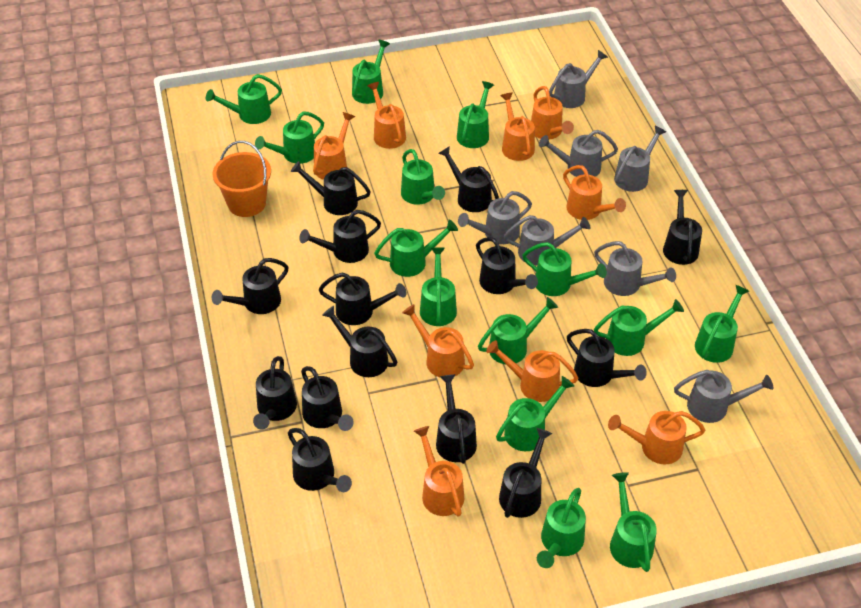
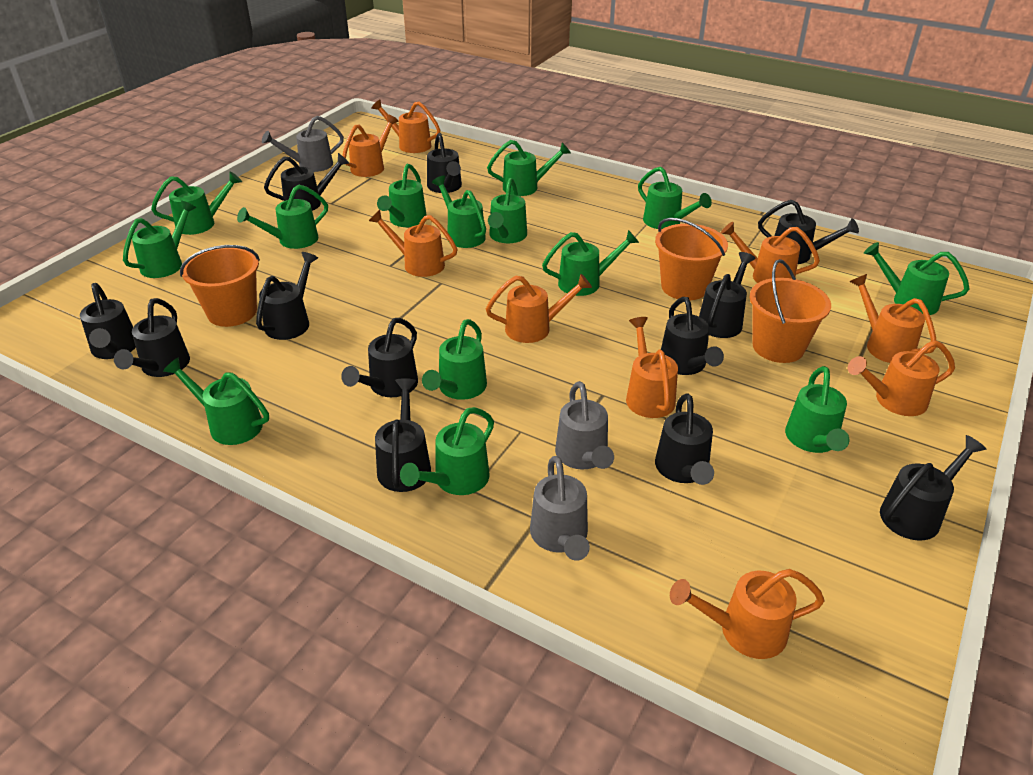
black watering can: [212,258,288,314] [253,356,297,430] [288,428,352,492] [291,161,371,215] [299,210,381,263] [301,366,354,431] [319,272,407,325] [322,306,397,377] [436,374,477,464] [439,146,499,212] [476,237,538,294] [499,428,552,518] [567,329,647,387] [663,190,702,265] = 14 -> [80,283,136,359] [114,298,190,377] [256,252,318,340] [264,153,349,211] [341,318,418,397] [375,378,431,492] [427,133,462,193] [655,393,714,485] [661,297,724,375] [699,252,755,338] [758,200,859,264] [880,435,986,541] = 12
grey watering can: [458,191,532,244] [504,215,591,265] [539,130,618,177] [549,50,608,108] [594,241,676,296] [614,126,666,192] [674,370,773,423] = 7 -> [262,116,344,172] [530,456,590,561] [555,381,614,469] = 3
orange bucket: [212,141,271,217] = 1 -> [180,245,260,327] [655,218,728,300] [750,259,831,363] = 3

